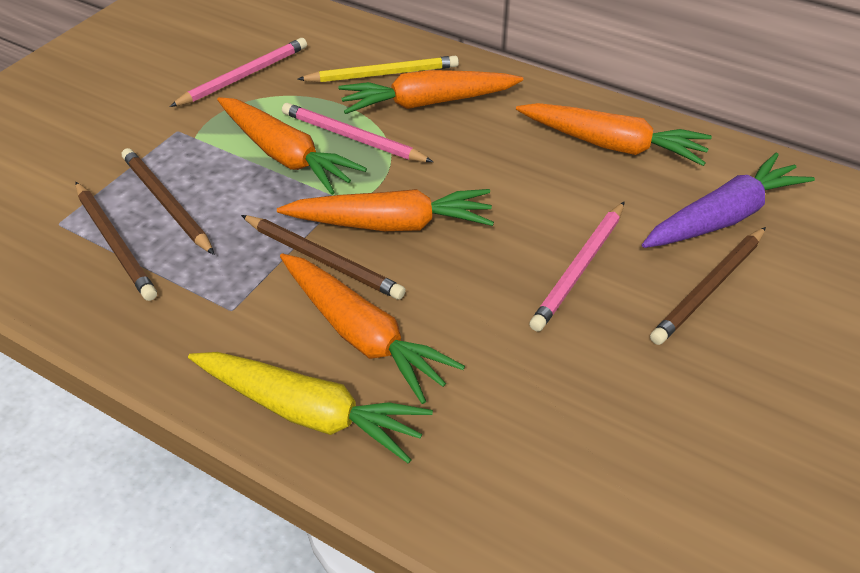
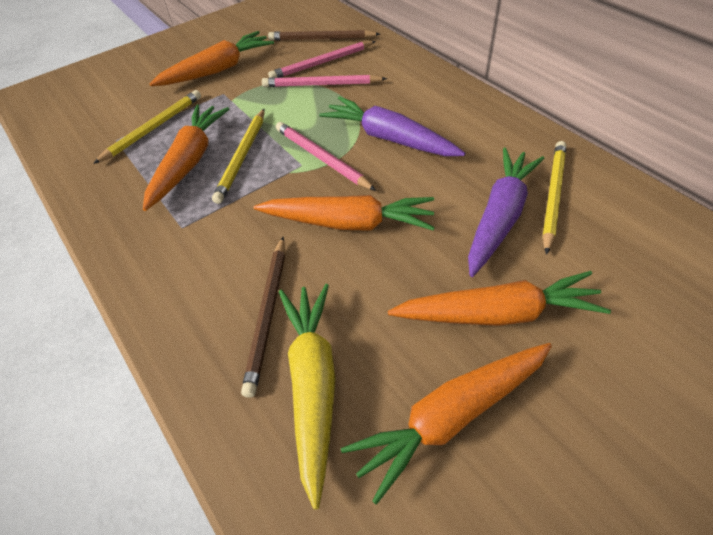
brown pencil: [75,182,157,301] [122,148,215,255] [241,215,406,300] [650,227,766,345] = 4 -> [241,237,285,398] [268,30,380,41] = 2
purple carrot: [642,152,815,248] = 1 -> [319,96,465,156] [468,147,544,277] = 2
yellow pencil: [297,56,459,82] = 1 -> [93,90,201,164] [212,109,264,204] [542,141,566,255] = 3

